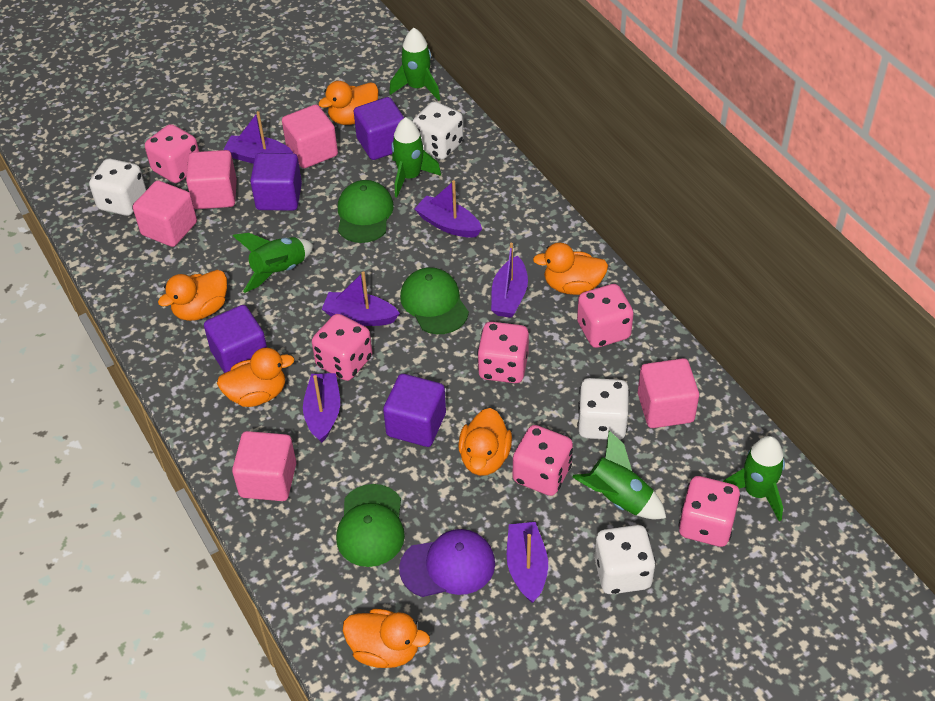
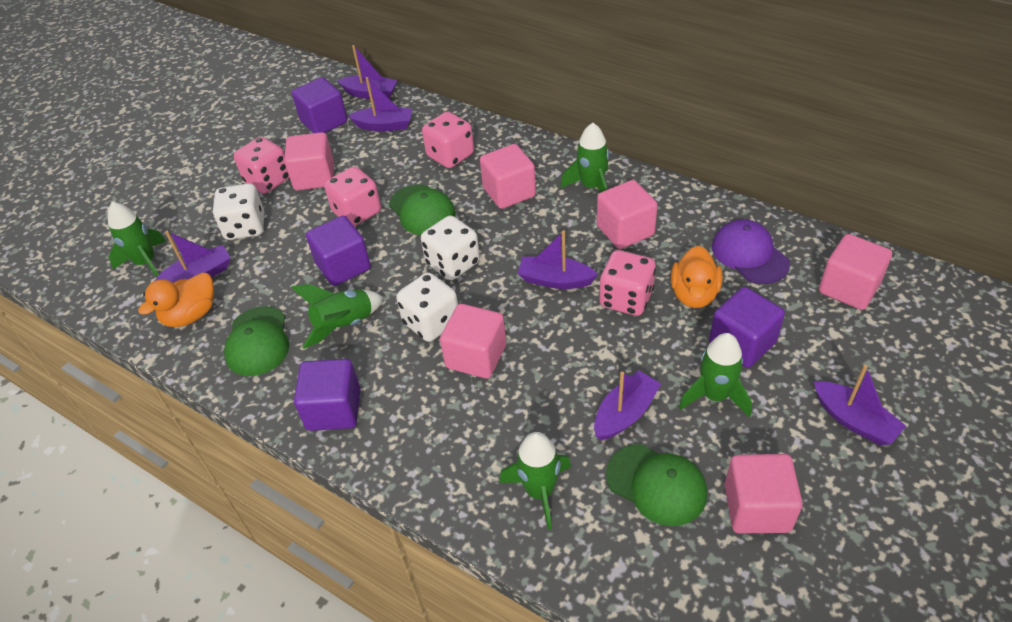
orange duck: [158,270,227,321] [217,348,294,407] [318,81,379,125] [343,609,430,668] [458,408,512,476] [533,243,608,295] = 6 -> [138,272,214,327] [671,246,722,308] = 2
pink cube: [133,180,197,247] [186,150,237,209] [232,431,296,501] [282,104,338,168] [638,358,699,428] = 5 -> [284,132,334,190] [440,304,506,379] [480,144,536,209] [597,180,658,249] [725,454,803,534] [819,234,892,310] = 6
pink dice: [145,124,199,183] [312,314,372,381] [477,322,529,383] [513,425,573,496] [577,284,634,348] [679,476,741,547] = 6 -> [234,137,290,194] [324,167,381,226] [422,112,474,168] [599,250,656,316] = 4
white dice: [89,159,146,216] [413,101,464,160] [577,378,630,440] [594,525,656,595] = 4 -> [212,183,264,240] [396,272,458,342] [421,215,480,280] = 3

